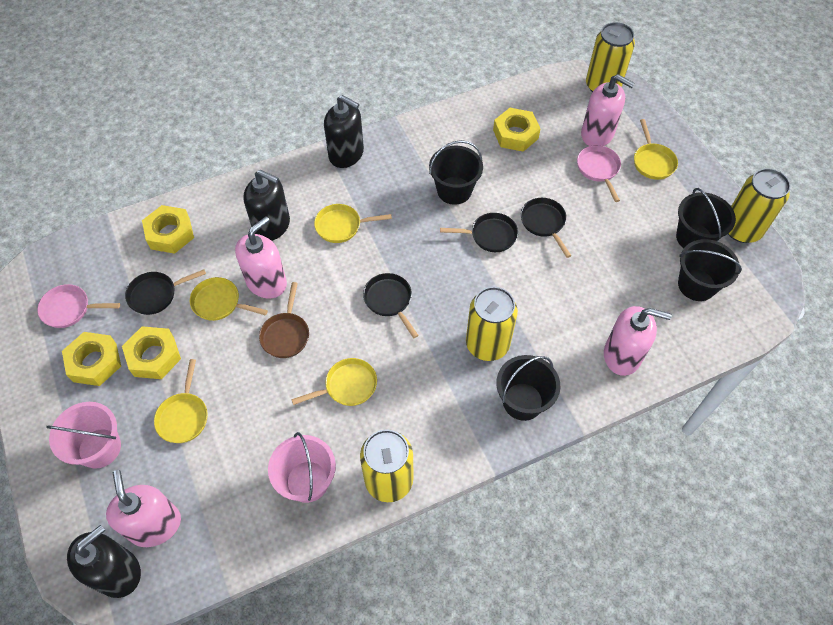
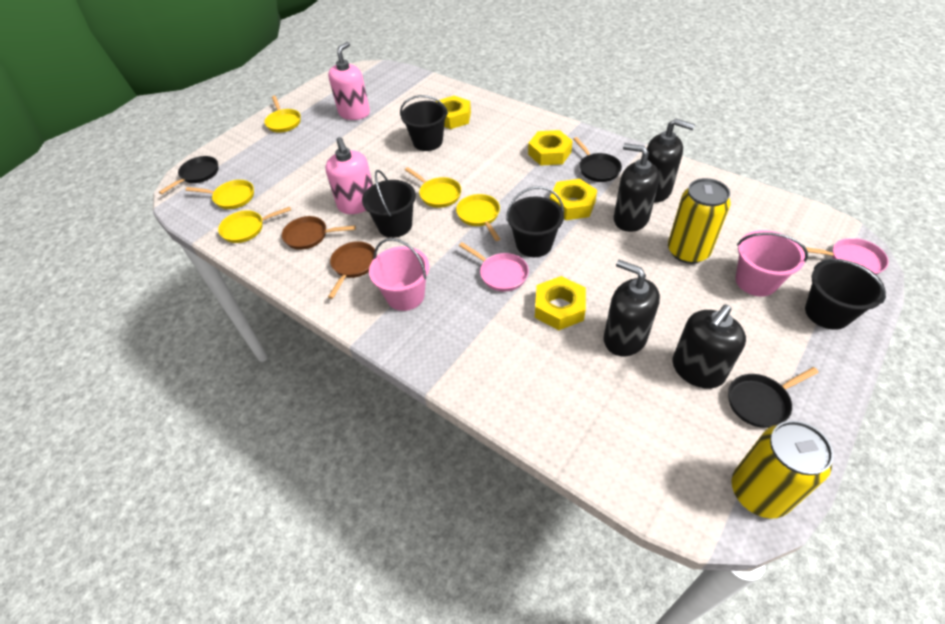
black pan: [125,270,206,315] [363,273,419,338] [440,213,518,252] [521,198,571,258] = 4 -> [159,156,218,194] [573,137,622,182] [728,367,819,428] = 3
black soap dispenser: [67,525,141,598] [243,170,290,241] [324,95,364,168] = 3 -> [604,260,660,356] [614,143,660,232] [647,119,695,202] [672,304,746,389] = 4
brown pan: [259,282,309,358] = 1 -> [282,216,356,250] [328,241,377,299] = 2
pink soap dispenser: [106,470,181,547] [235,216,287,298] [581,74,635,146] [604,306,672,376] = 4 -> [325,137,373,214] [328,42,370,120] = 2
yellow can: [360,429,413,502] [466,287,518,361] [586,22,635,92] [728,168,791,243] = 4 -> [668,178,731,264] [732,420,834,519] = 2

